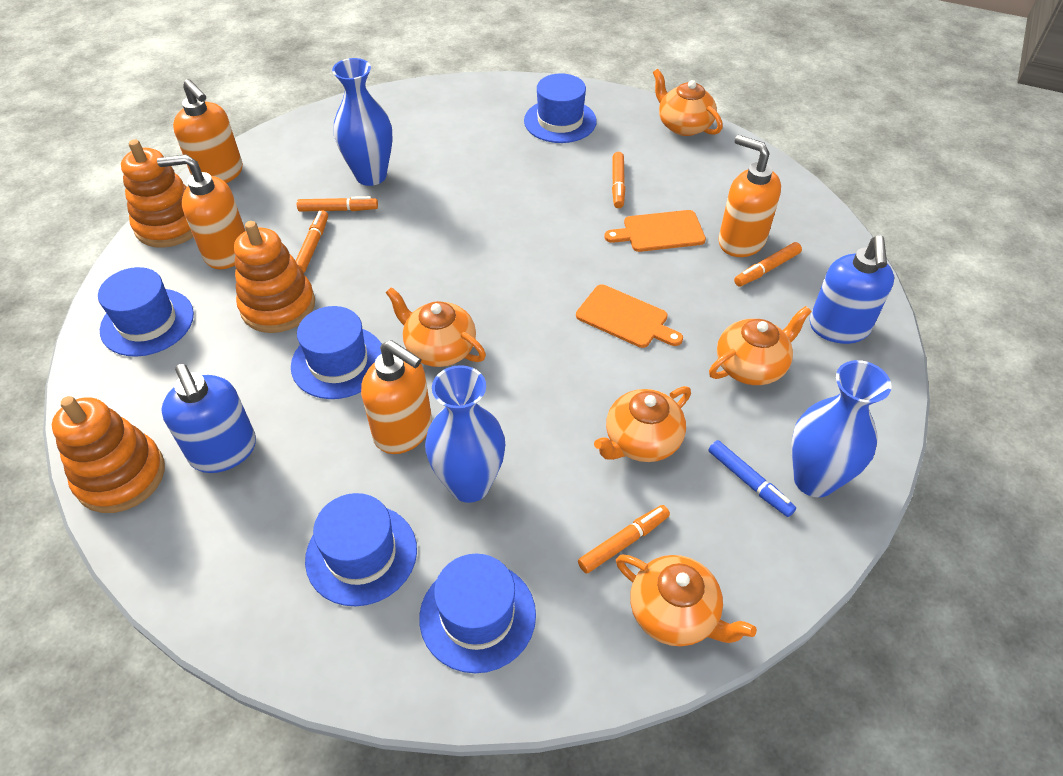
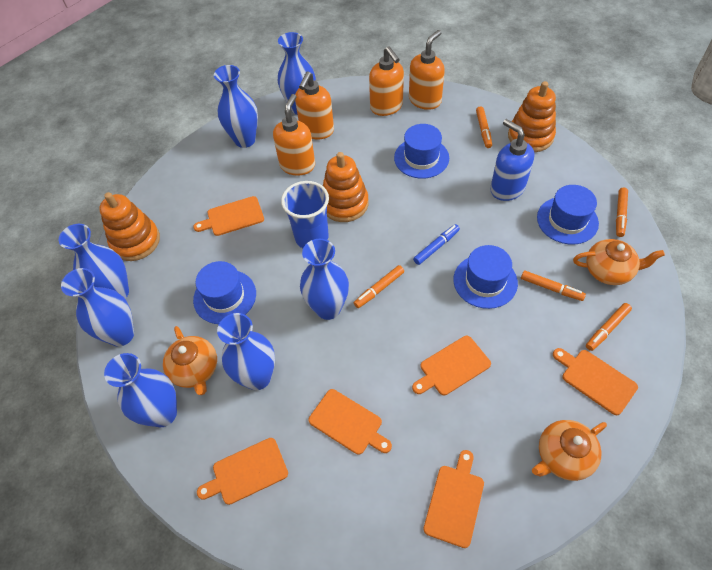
blue cup: none = 0 -> [281,181,329,248] = 1
blue hat: [98,267,194,357] [291,306,382,399] [305,493,417,606] [419,553,536,673] [524,73,597,143] = 5 -> [193,261,256,324] [394,124,449,179] [453,245,518,309] [537,185,599,245] = 4
blue soap dispenser: [161,364,256,473] [810,235,894,344] = 2 -> [490,119,535,201] = 1
blue vase: [332,58,393,186] [425,365,505,503] [792,360,891,498] = 3 -> [59,224,129,299] [61,268,134,347] [104,353,177,427] [214,65,258,148] [217,313,275,390] [278,32,316,115] [300,239,349,320] = 7
orange cutting board: [576,284,683,348] [604,210,706,252] = 2 -> [193,196,264,236] [197,438,288,505] [309,389,392,455] [412,336,491,395] [423,450,484,548] [553,348,638,415] = 6
orange teapot: [386,287,486,367] [594,386,691,462] [616,555,757,646] [653,69,723,136] [709,306,812,385] = 5 -> [163,326,217,395] [532,420,607,481] [573,239,665,285] = 3

